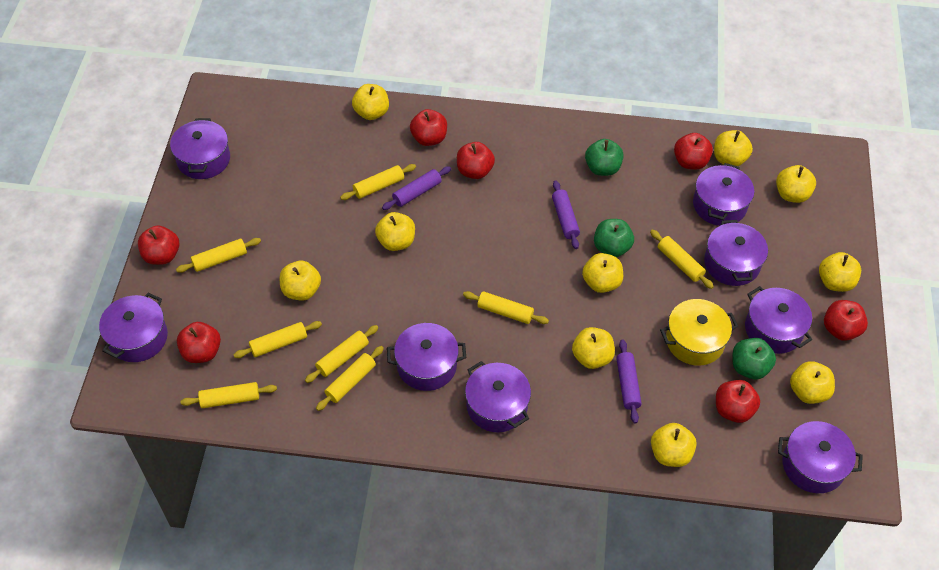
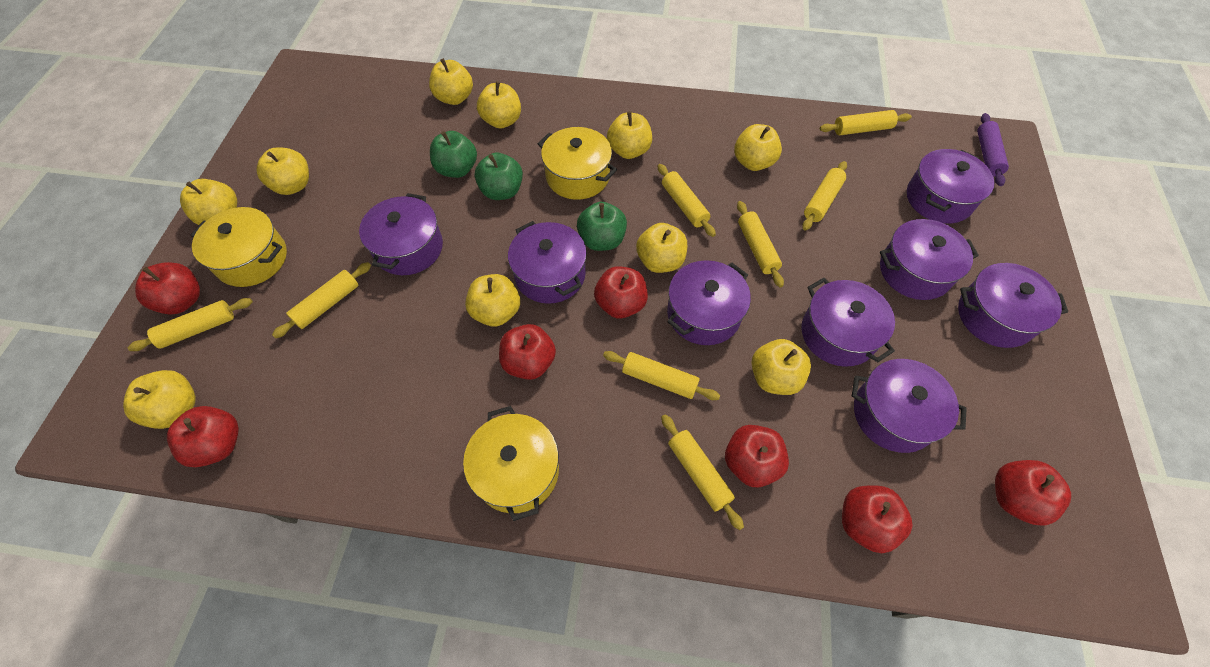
purple rolling pin: [382,166,451,210] [552,180,580,249] [616,340,642,424] = 3 -> [977,113,1009,186] = 1
yellow pot: [660,299,738,366] = 1 -> [191,207,287,287] [463,406,559,521] [538,127,617,200] = 3

